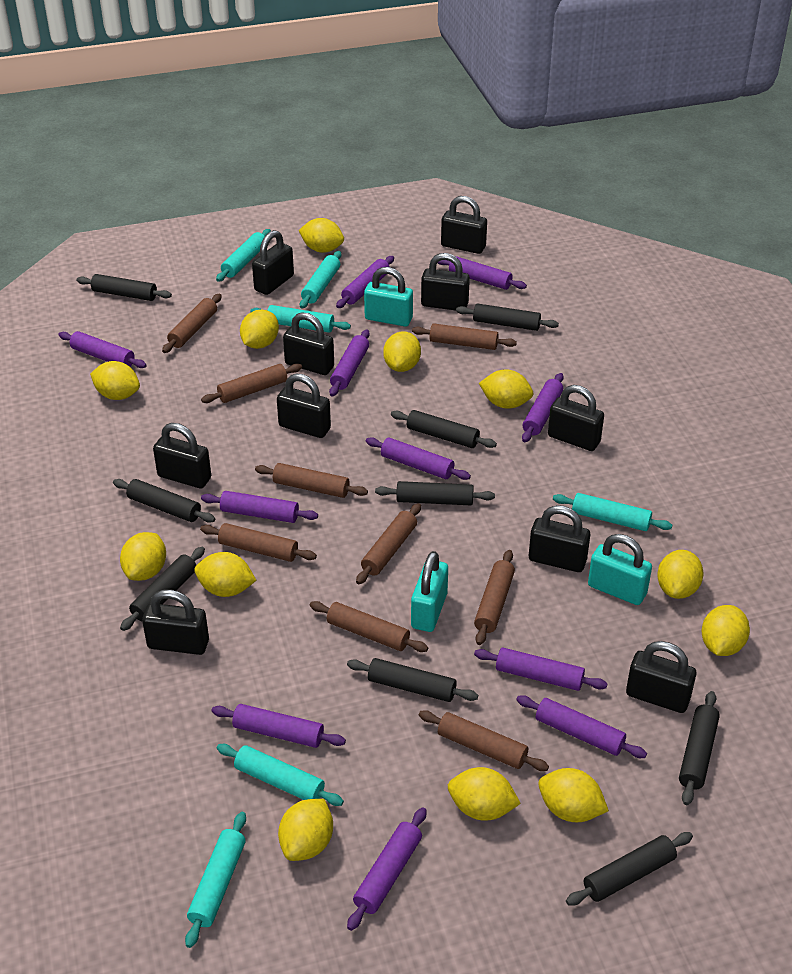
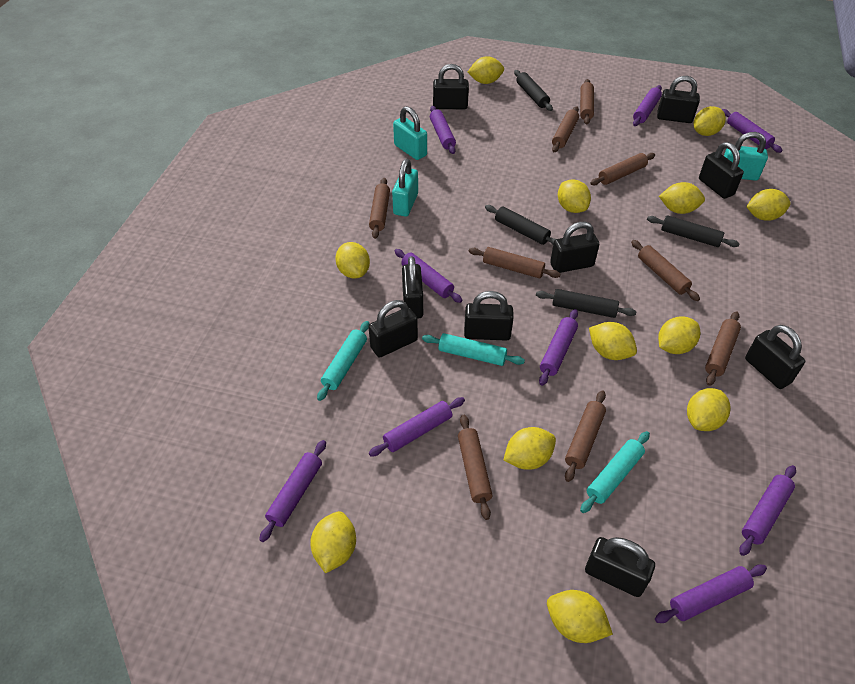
black padlock: [142,589,209,655] [153,423,211,488] [252,230,294,295] [277,374,331,438] [283,312,334,375] [421,253,470,310] [441,196,487,254] [529,505,590,572] [548,385,604,451] [626,641,696,713] = 10 -> [369,300,418,358] [402,256,423,319] [433,64,469,109] [464,291,514,341] [550,222,599,273] [585,537,655,597] [657,76,700,123] [699,142,744,199] [745,325,805,389] = 9
black rolling pin: [77,274,172,301] [113,479,215,523] [120,547,205,631] [347,658,478,702] [375,481,495,505] [391,410,497,448] [456,303,559,331] [566,832,693,906] [679,691,720,805] = 9 -> [485,205,556,245] [514,70,553,111] [536,289,636,318] [647,215,740,247] = 4
purple rolling pin: [58,331,147,368] [201,491,318,523] [212,704,346,748] [329,329,370,397] [336,256,394,308] [347,807,427,931] [366,437,471,480] [438,256,527,290] [474,648,608,691] [516,695,647,758] [522,373,564,442] = 11 -> [259,440,326,542] [369,397,465,457] [395,249,462,303] [430,106,456,154] [539,309,578,386] [633,85,662,126] [655,565,767,623] [722,109,782,153] [739,465,796,556] = 9
turquoise rolling pin: [185,812,246,948] [216,229,271,282] [217,744,344,806] [250,305,351,333] [300,251,341,309] [553,493,672,531] = 6 -> [317,321,369,401] [422,333,525,366] [580,431,650,513] = 3

